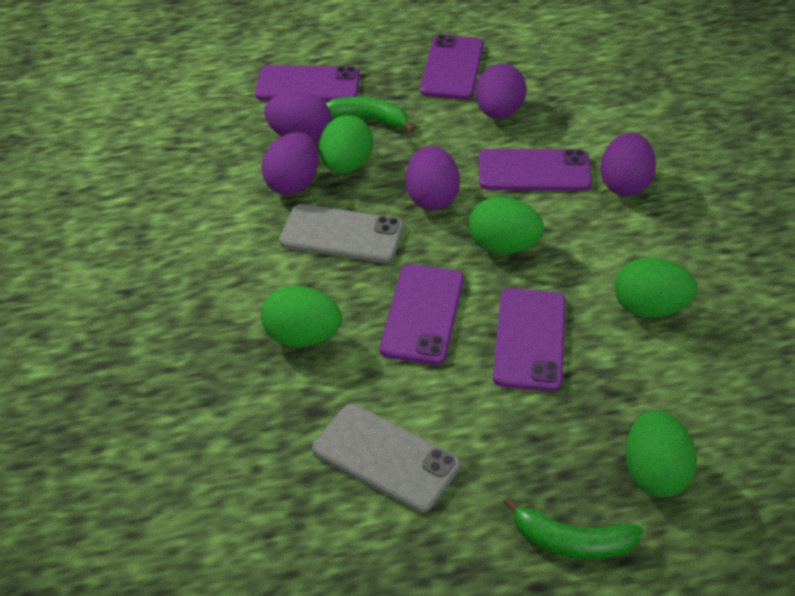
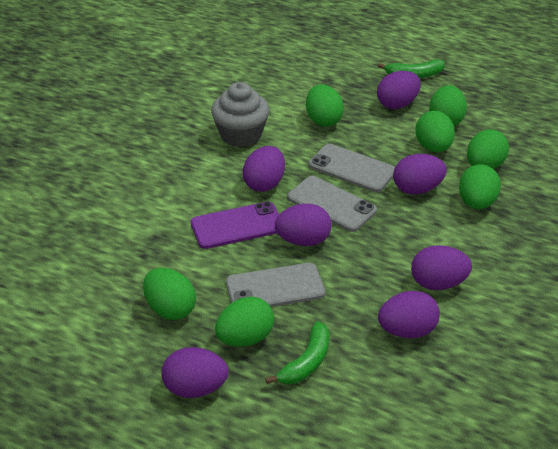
green egg: [261,286,342,347] [319,115,373,174] [468,197,544,254] [614,258,697,318] [625,410,697,497] = 5 -> [143,268,196,320] [215,297,274,347] [306,85,344,127] [416,111,455,152] [429,85,467,126] [459,164,501,209] [467,129,509,169] = 7
grey cupcake: none = 0 -> [211,82,269,147] = 1
grey phone: [279,204,404,263] [312,404,461,512] = 2 -> [226,263,325,307] [287,176,377,232] [309,144,395,192] = 3
purple egg: [262,132,319,195] [264,91,332,143] [405,146,460,211] [476,64,527,119] [600,133,656,196] = 5 -> [161,347,228,398] [243,146,285,192] [275,204,332,246] [377,71,421,109] [378,291,440,338] [393,154,447,194] [411,245,472,290] = 7
purple phone: [255,65,360,102] [380,264,464,365] [420,34,484,100] [479,149,592,191] [493,288,566,391] = 5 -> [191,202,279,249] = 1

